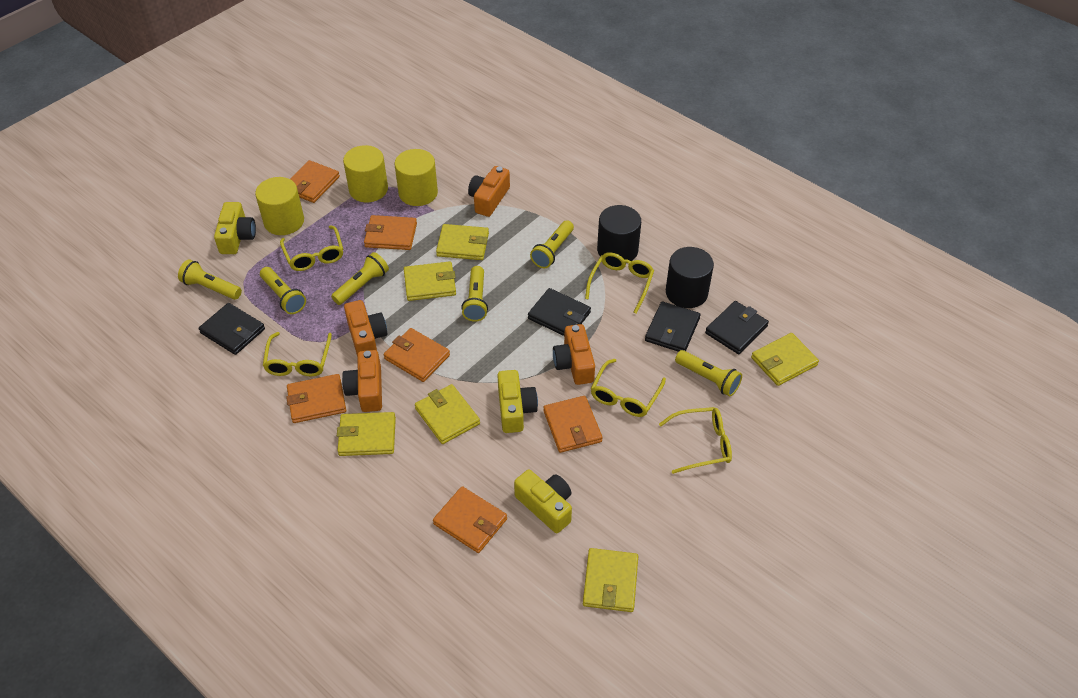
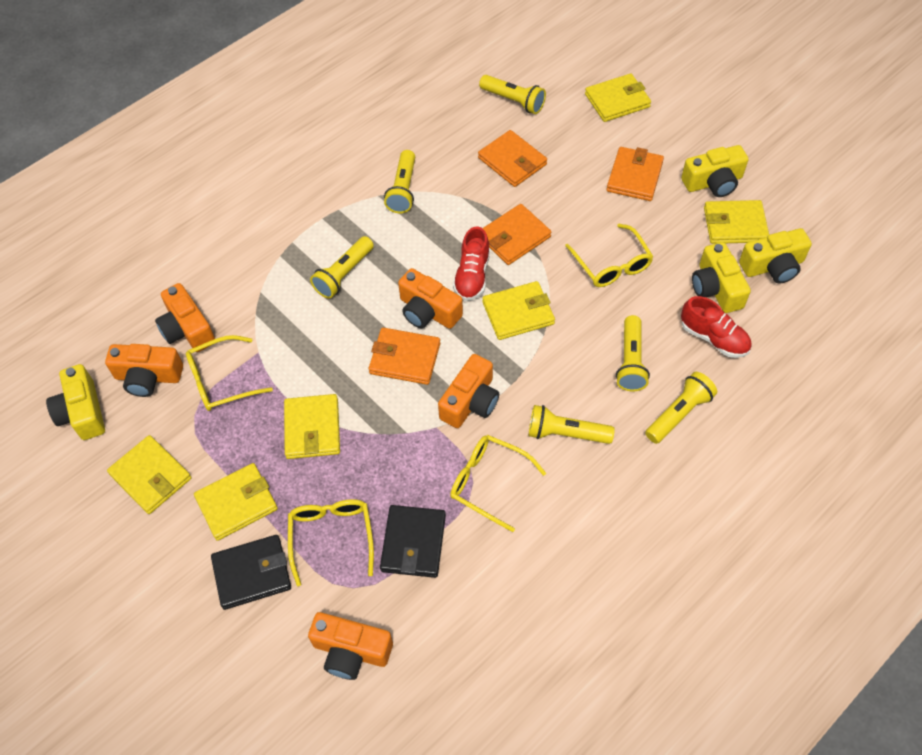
black cylinder: [597,205,641,261] [666,247,714,308] = 2 -> none = 0
black wallet: [199,303,265,355] [528,288,591,336] [645,302,700,352] [705,301,769,354] = 4 -> [211,535,291,610] [380,505,446,578] = 2
orange camera: [342,350,382,412] [344,300,388,355] [468,166,510,217] [553,324,595,385] = 4 -> [105,344,183,397] [155,283,215,352] [308,612,393,680] [398,268,463,329] [438,354,499,428] = 5
orange wallet: [286,374,346,423] [290,160,340,203] [364,215,417,250] [384,328,450,382] [433,486,507,553] [543,396,603,453] = 6 -> [369,328,440,385] [478,130,547,187] [483,204,551,265] [607,147,664,201] = 4
red shoe: none = 0 -> [453,226,490,301] [681,296,752,358] = 2
yellow camera: [214,202,256,254] [497,370,538,433] [514,469,572,533] = 3 -> [46,364,105,440] [681,145,748,197] [692,242,751,313] [739,228,812,283] = 4
yellow cylinder: [255,177,304,235] [343,145,388,202] [394,149,438,206] = 3 -> none = 0
yellow glasses: [263,332,332,376] [280,225,343,271] [585,252,654,314] [591,359,666,417] [659,407,732,474] = 5 -> [186,335,273,411] [288,499,374,586] [450,435,546,532] [565,224,654,287] = 4

